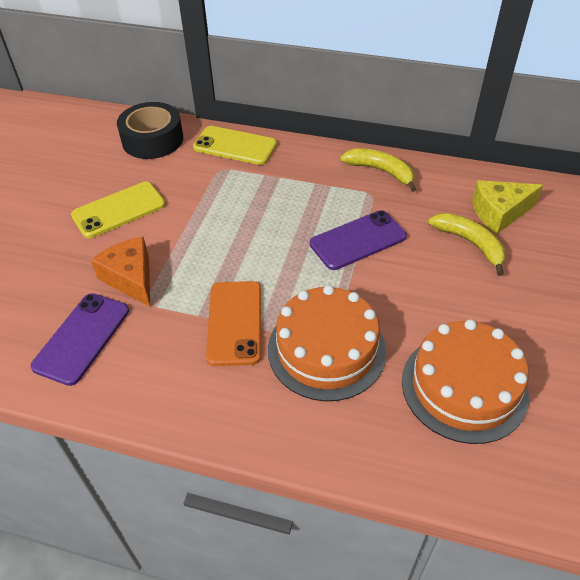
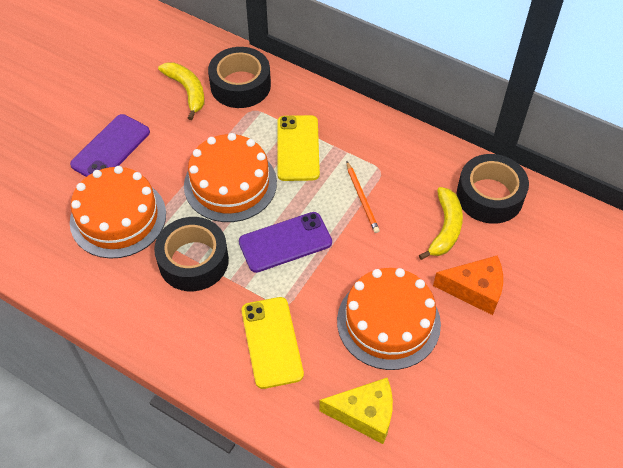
black tape: [117,102,183,159] = 1 -> [154,217,229,291] [208,47,271,108] [457,154,529,224] = 3
orange cake: [268,285,386,401] [402,319,529,444] = 2 -> [70,166,166,259] [184,133,277,222] [337,268,441,370] = 3
orange pencil: none = 0 -> [347,162,380,233] = 1
orange phone: [206,281,261,366] = 1 -> none = 0

